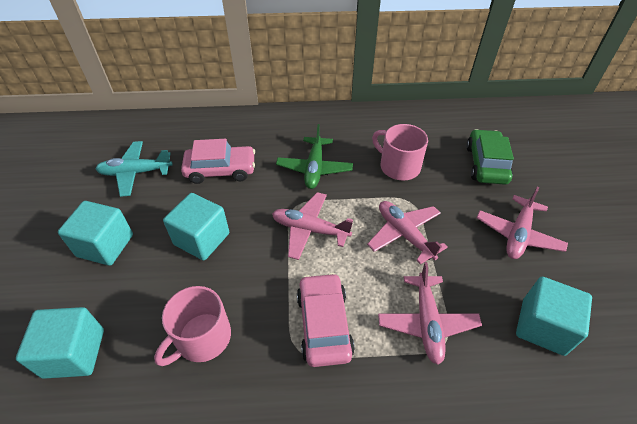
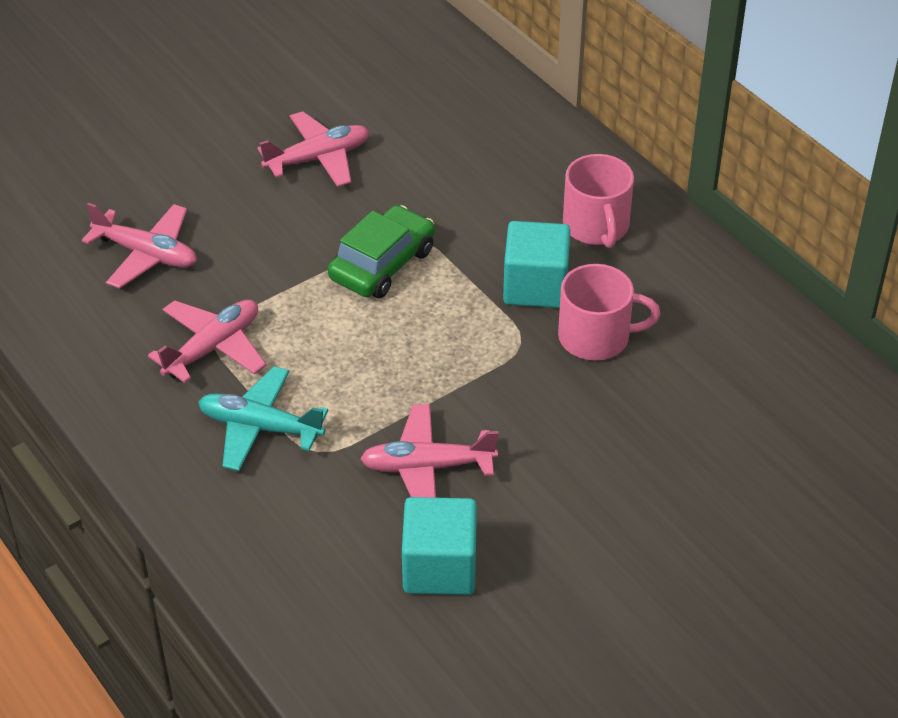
green plane: [276,124,353,189] = 1 -> none = 0
pink car: [181,139,255,184] [297,273,355,367] = 2 -> none = 0
turquoise cube: [16,307,104,379] [58,201,133,266] [163,193,229,261] [516,277,592,356] = 4 -> [402,497,477,595] [503,221,571,308] = 2

